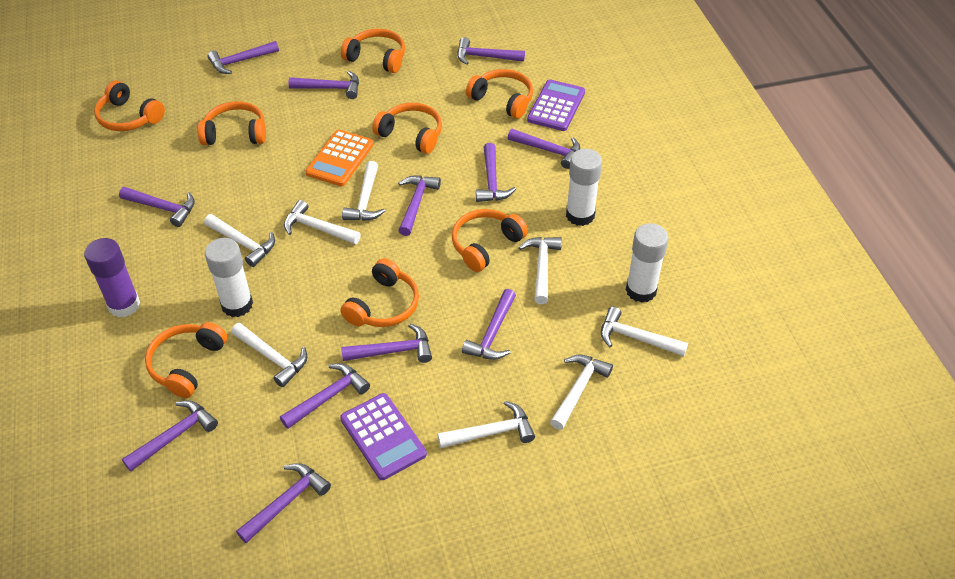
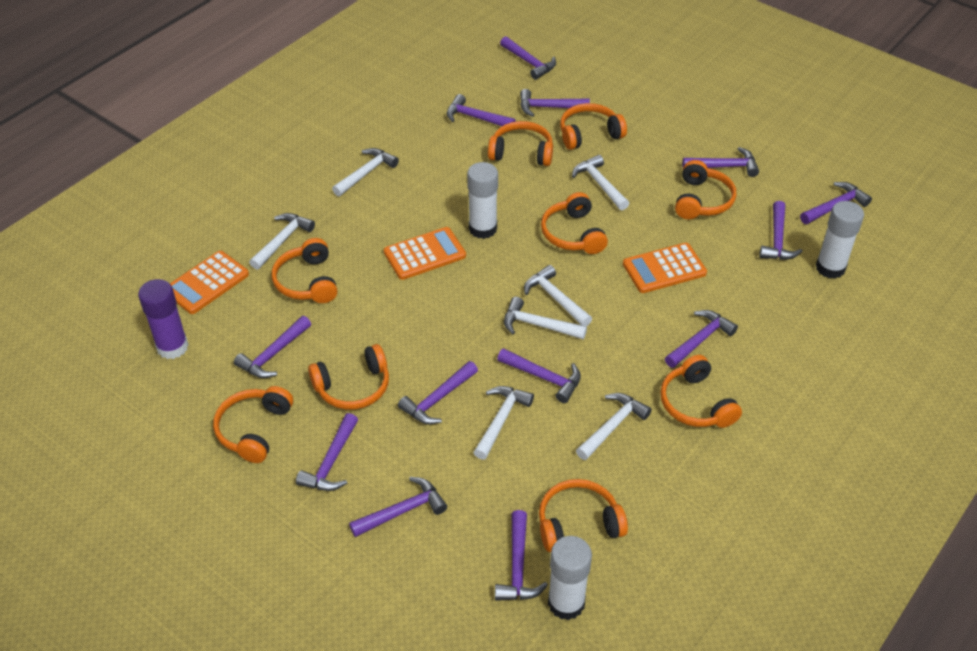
orange calculator: [305,130,374,186] = 1 -> [170,251,249,314] [384,227,466,280] [623,243,707,293] = 3
orange headphones: [94,80,165,131] [145,322,227,398] [198,101,266,145] [341,29,405,73] [341,258,419,327] [372,103,442,154] [452,209,528,272] [466,69,533,119] = 8 -> [213,386,293,463] [272,238,338,303] [308,344,389,410] [488,121,553,166] [539,479,628,552] [541,192,608,254] [560,103,627,150] [660,355,742,428] [675,160,736,219] = 9
purple calculator: [340,393,427,480] [527,79,585,131] = 2 -> none = 0
purple hammer: [119,187,195,227] [122,401,218,472] [207,41,279,74] [236,463,331,543] [280,363,370,429] [288,71,359,99] [341,323,432,363] [398,175,441,236] [457,37,525,65] [462,289,516,360] [476,143,516,202] [508,129,580,169] = 12 -> [234,316,311,378] [296,413,358,491] [349,477,447,537] [398,361,478,424] [447,94,515,126] [495,510,548,601] [497,348,581,403] [500,36,556,80] [520,89,590,117] [665,310,738,368] [682,147,759,177] [759,201,803,260] [800,182,872,224] = 13
white hammer: [204,214,275,267] [231,323,307,387] [284,200,361,244] [342,161,385,221] [437,401,535,448] [519,237,562,304] [550,354,613,430] [601,307,688,356] = 8 -> [249,213,315,270] [332,148,399,196] [473,386,534,460] [504,297,587,339] [524,265,592,326] [572,155,629,210] [576,393,652,460] = 7

